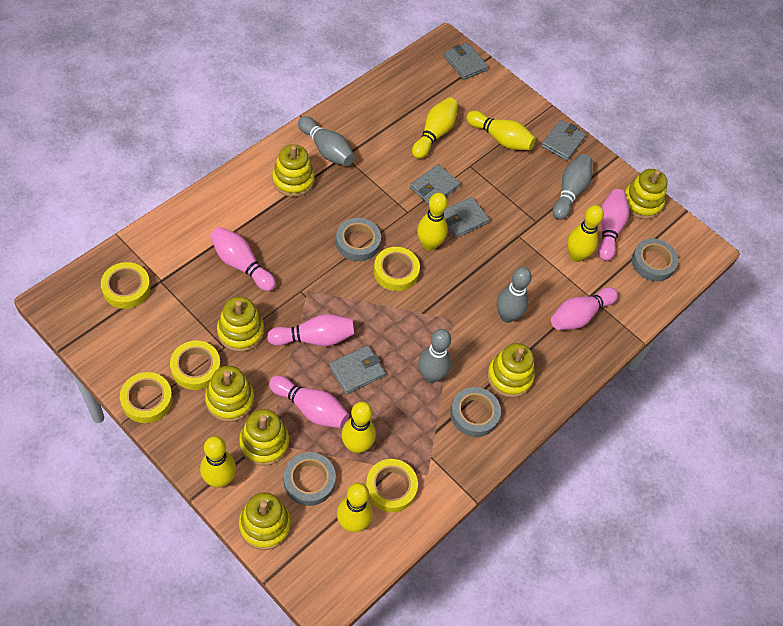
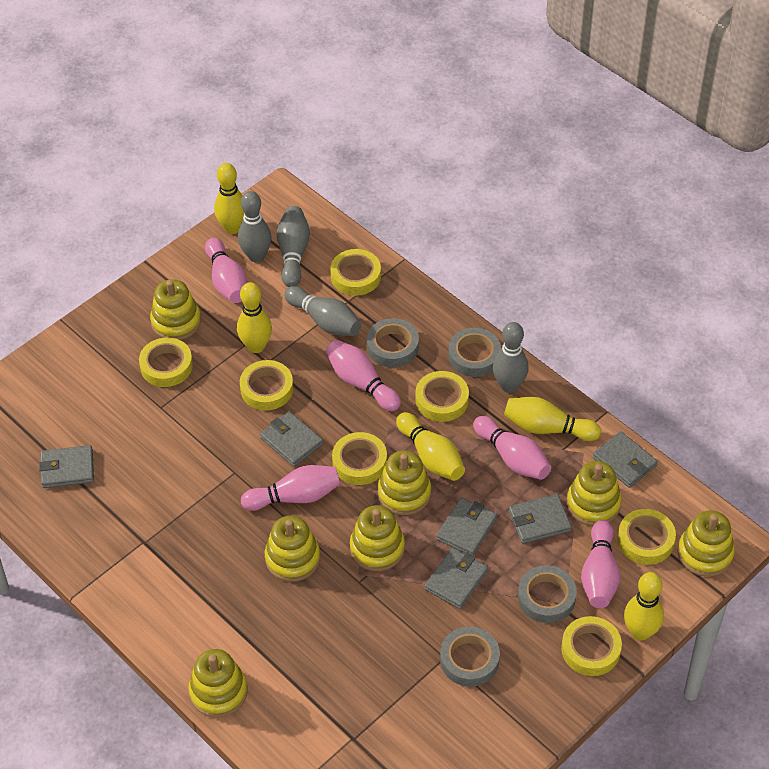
grey wallet: [329,346,385,394] [410,164,460,204] [444,43,488,80] [444,197,490,238] [541,120,586,161] = 5 -> [39,445,94,488] [260,411,323,467] [424,548,488,609] [436,498,497,555] [509,494,572,544] [593,431,658,488] = 6
yellow bowling pin: [200,436,236,487] [337,483,373,532] [341,402,376,453] [412,97,458,159] [417,193,448,251] [466,111,536,150] [567,205,604,262] = 7 -> [214,163,244,234] [237,282,272,353] [396,412,465,481] [504,397,601,441] [624,572,664,641] = 5
yellow tape: [101,262,151,309] [120,372,173,423] [170,341,221,390] [366,459,418,512] [374,247,420,291] = 5 -> [139,337,193,387] [240,360,293,410] [330,249,381,296] [332,432,387,485] [415,371,469,422] [561,616,622,676] [617,509,676,565] = 7

